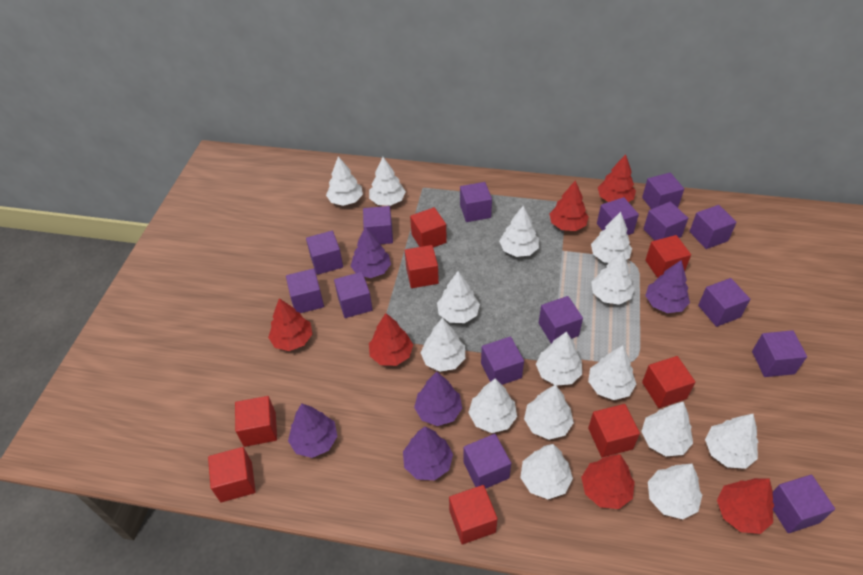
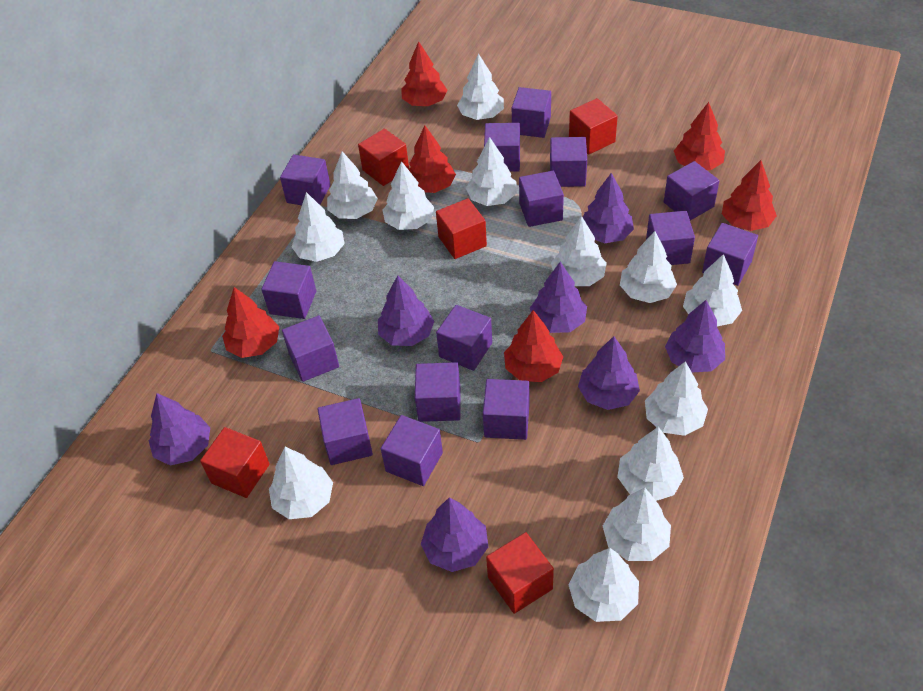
purple tree: [288,403,337,458] [351,227,391,278] [403,426,453,480] [414,372,462,426] [645,260,690,313] = 5 -> [149,393,210,465] [378,275,434,346] [421,497,488,572] [530,262,587,333] [578,336,640,410] [583,173,634,243] [665,300,725,372] = 7
red cube: [208,447,256,502] [235,396,277,447] [405,245,439,288] [410,207,447,248] [449,485,498,544] [588,404,640,458] [642,356,695,408] [645,235,691,278] = 8 -> [200,427,270,498] [358,129,409,186] [436,198,487,259] [486,532,554,614] [569,98,618,155] = 5
white tree: [326,156,363,206] [369,157,406,206] [421,318,465,372] [437,271,480,323] [468,378,517,433] [499,206,539,257] [520,444,573,499] [524,384,574,440] [536,332,582,386] [588,345,636,400] [591,212,632,263] [591,251,635,305] [641,402,693,456] [648,464,702,519] [705,414,758,469] = 15 -> [269,447,333,519] [292,192,345,262] [327,151,378,219] [383,161,434,230] [457,53,504,120] [466,137,516,206] [551,216,607,286] [568,548,639,622] [603,487,671,561] [617,427,684,501] [620,231,677,303] [645,361,708,436] [683,254,742,326] = 13

